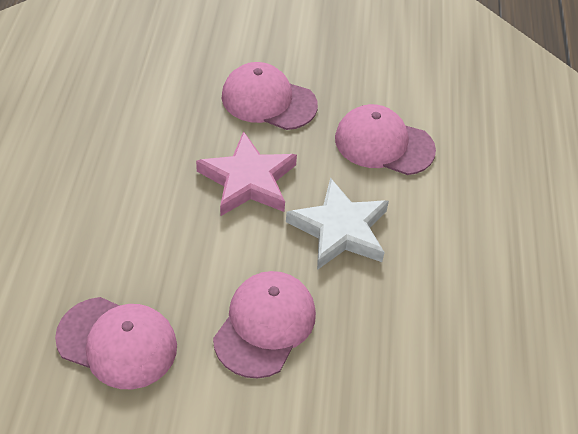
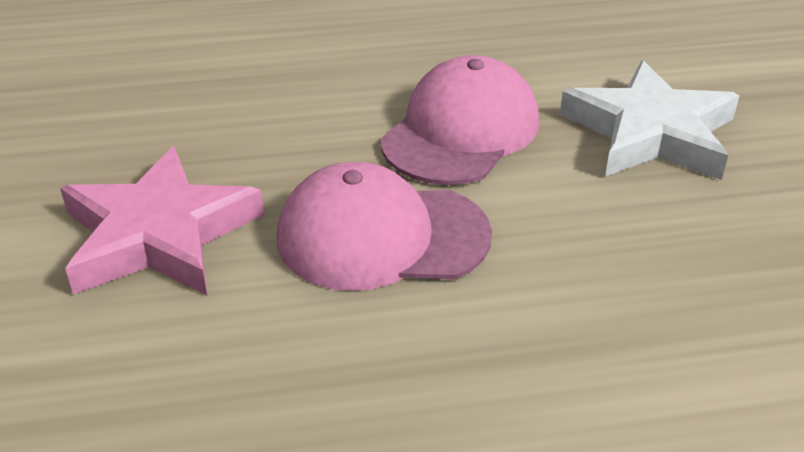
pink cap: [55,297,177,389] [213,271,316,378] [222,62,318,130] [335,104,436,175] = 4 -> [277,162,492,291] [381,55,539,185] = 2

